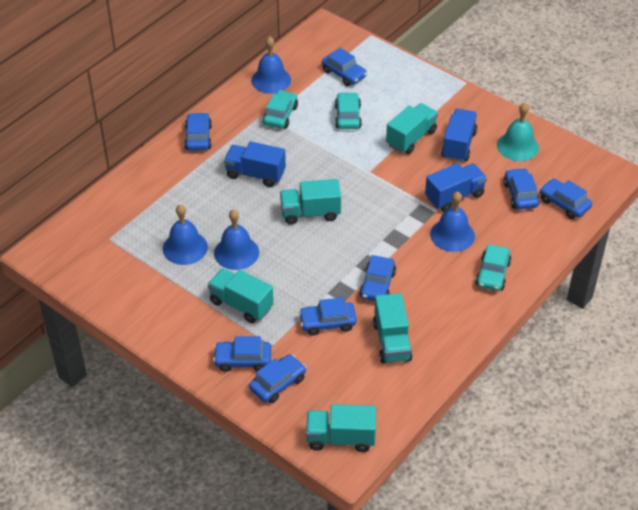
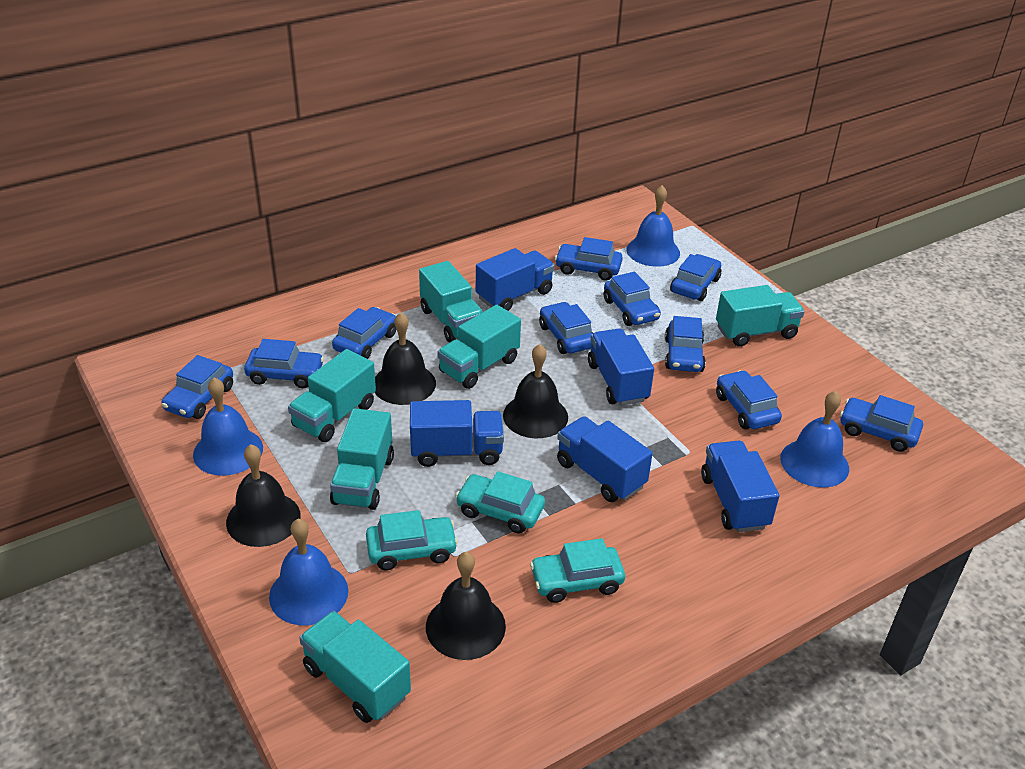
black bell: none = 0 -> [226,444,301,547] [375,312,436,405] [426,552,506,660] [503,344,568,439] = 4
blue car: [184,112,212,151] [213,336,271,372] [249,354,306,404] [299,297,357,335] [322,48,367,86] [359,255,396,301] [503,168,540,210] [540,178,592,219] = 8 -> [161,355,233,419] [244,339,324,388] [332,307,396,359] [539,302,593,354] [555,237,623,281] [604,272,661,326] [665,316,706,372] [670,254,721,301] [716,370,782,429] [840,395,923,452] = 10
blue truck: [224,141,286,187] [425,163,487,212] [441,109,477,162] = 3 -> [410,400,504,467] [476,248,555,311] [557,416,653,502] [588,328,654,405] [701,441,779,532] = 5
turquoise bell: [497,103,539,161] = 1 -> none = 0
turquoise truck: [208,268,274,323] [280,179,341,225] [306,404,376,452] [373,293,412,363] [386,103,438,154] = 5 -> [288,349,376,442] [299,611,411,723] [330,408,394,510] [419,261,483,343] [437,305,521,389] [716,285,805,347] = 6

